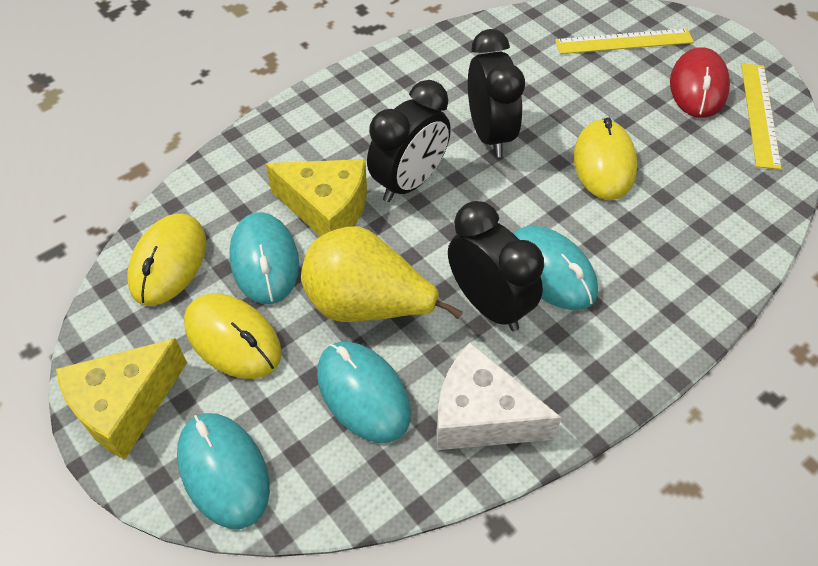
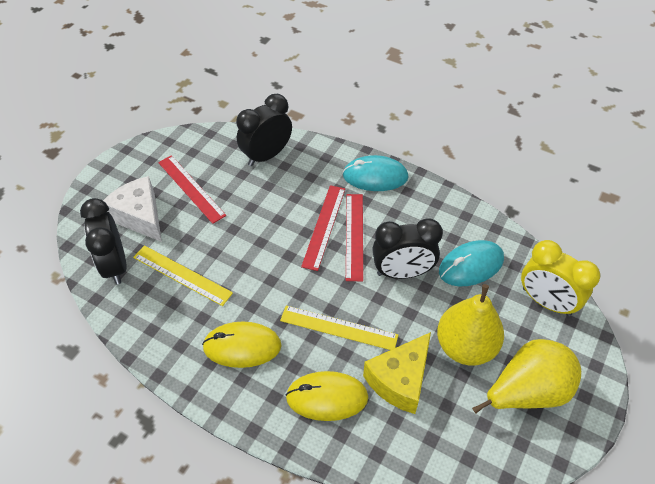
red mouse: [670,47,730,118] = 1 -> none = 0
red ruler: none = 0 -> [158,155,226,224] [301,185,345,271] [346,194,363,281] = 3
turquoise mouse: [177,413,270,529] [229,212,299,304] [317,342,411,443] [513,226,598,310] = 4 -> [343,155,408,191] [439,240,504,286] = 2
yellow cheese: [56,338,187,460] [265,159,367,237] = 2 -> [363,332,431,414] = 1
yellow clock: none = 0 -> [521,240,600,316] = 1
yellow mouse: [127,214,206,306] [184,293,282,379] [574,117,637,200] = 3 -> [202,321,282,368] [286,371,368,421] = 2
yellow pear: [301,226,463,322] = 1 -> [437,284,504,366] [472,339,581,414] = 2

